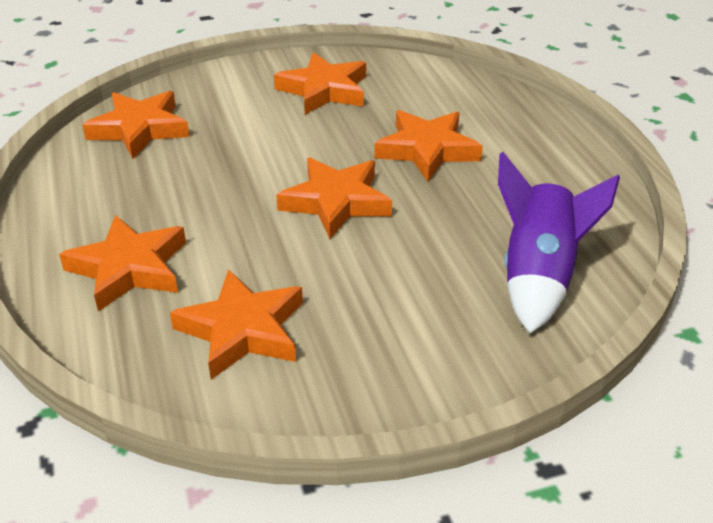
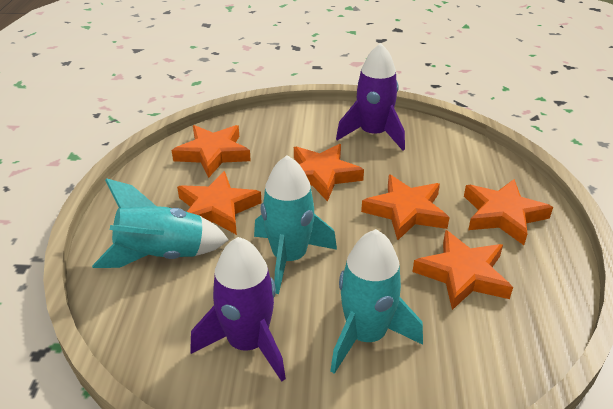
purple rocket: [498,152,620,333] = 1 -> [190,237,286,381] [336,43,405,150] = 2
turquoise rocket: none = 0 -> [92,178,229,268] [254,155,337,294] [330,229,423,374] = 3

